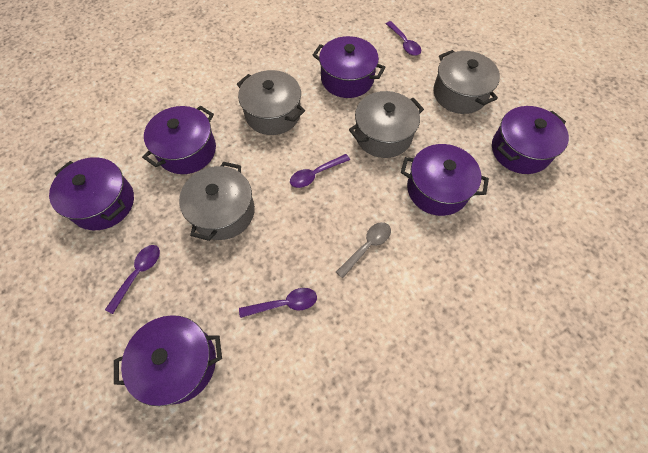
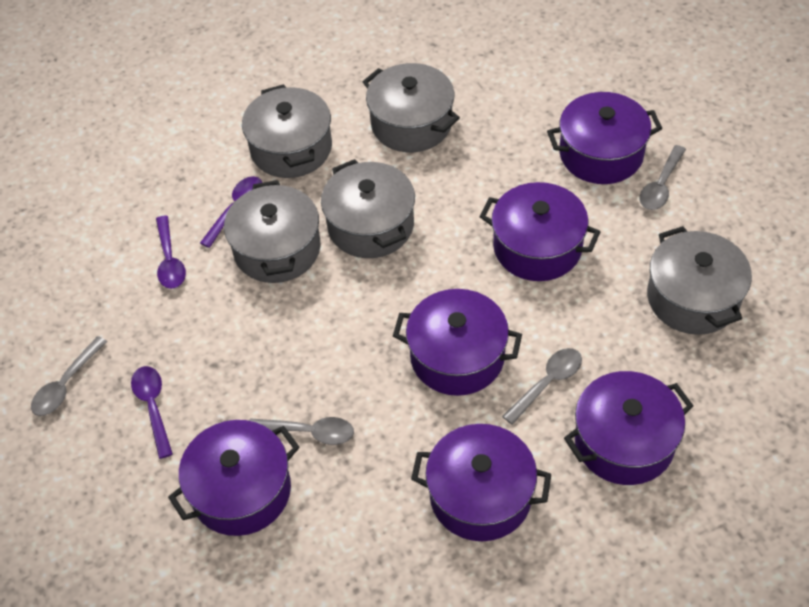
grey pot: [179,161,255,241] [237,70,305,135] [349,91,424,158] [433,50,500,114] = 4 -> [224,180,321,283] [242,84,332,178] [321,159,415,258] [363,63,460,152] [647,226,752,335] = 5
grey spoon: [336,222,391,278] = 1 -> [31,336,107,416] [249,417,354,445] [502,348,582,425] [640,145,686,210] = 4
purple spoon: [105,245,160,314] [239,288,317,318] [290,154,350,188] [386,21,421,56] = 4 -> [131,366,173,459] [156,215,186,289] [200,176,262,248] = 3

